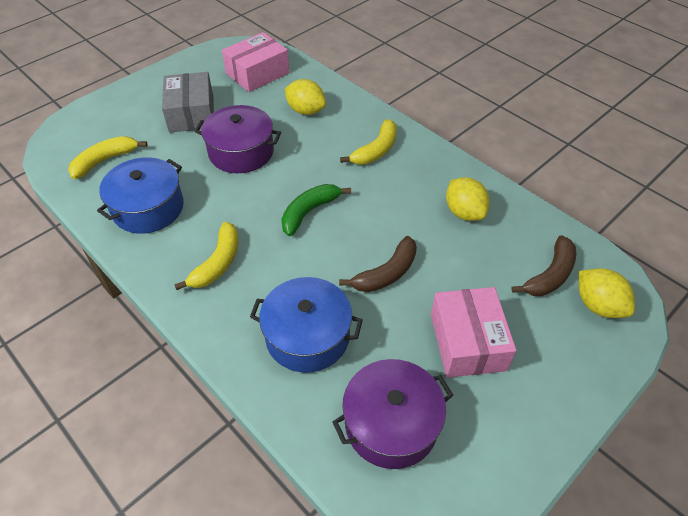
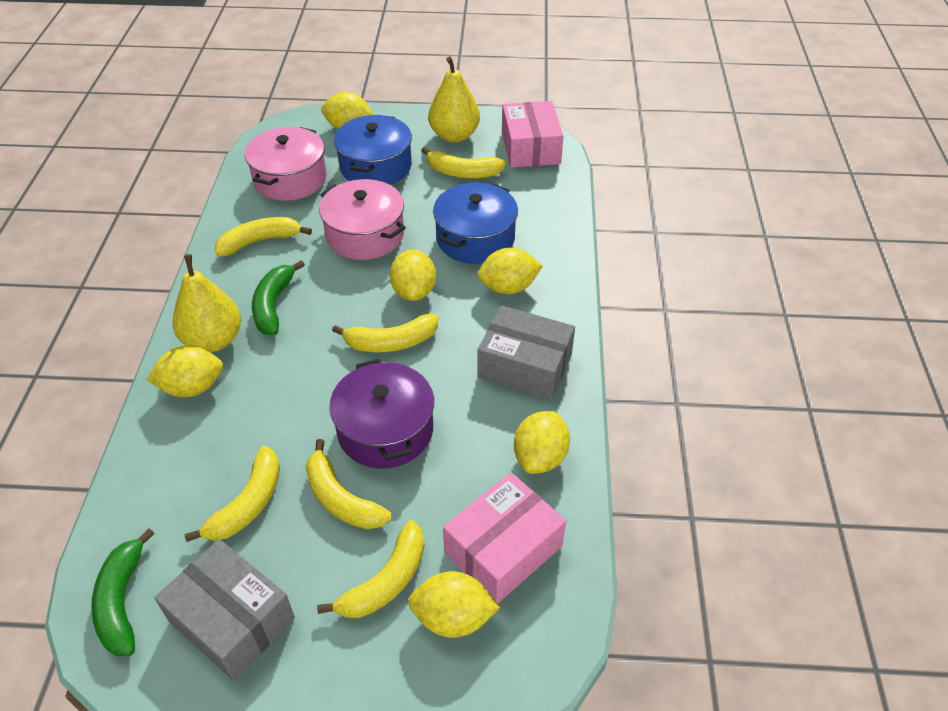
brown banana: [339,236,417,292] [511,235,576,296] = 2 -> none = 0
green banana: [281,184,351,236] = 1 -> [91,528,155,656] [252,260,305,335] = 2
grey box: [162,72,214,133] = 1 -> [154,539,295,681] [477,305,575,400] = 2
pink pot: none = 0 -> [245,127,326,201] [319,179,406,260] = 2
purple pot: [195,105,281,173] [333,359,453,469] = 2 -> [329,359,434,469] = 1
yellow banana: [68,136,147,179] [174,222,238,290] [340,119,397,165] = 3 -> [184,446,280,542] [215,217,312,257] [306,439,392,529] [317,520,424,618] [332,314,438,353] [421,147,506,178] = 6
yellow lemon: [285,79,326,115] [446,177,490,221] [579,268,635,318] = 3 -> [146,345,223,397] [321,92,374,129] [390,250,436,301] [408,571,500,638] [477,248,543,294] [514,411,570,474] = 6
yellow pear: none = 0 -> [173,254,241,352] [428,56,480,143] = 2

